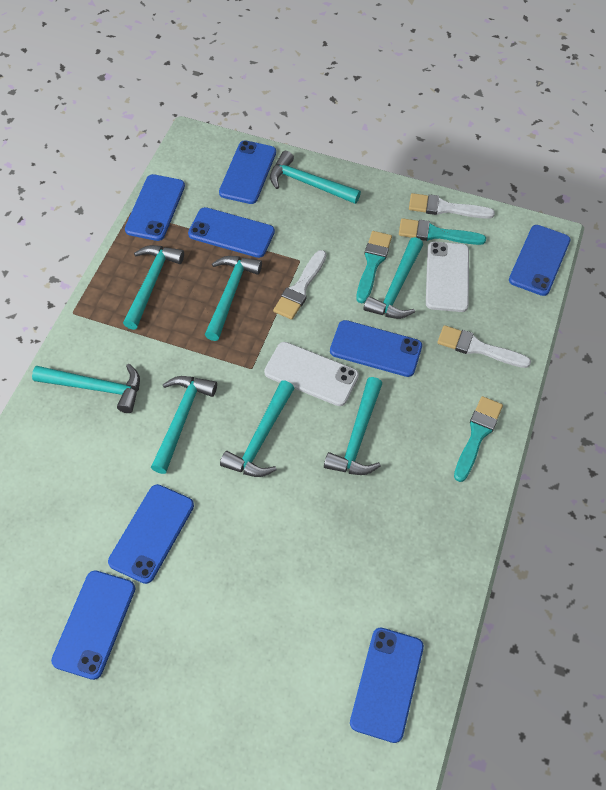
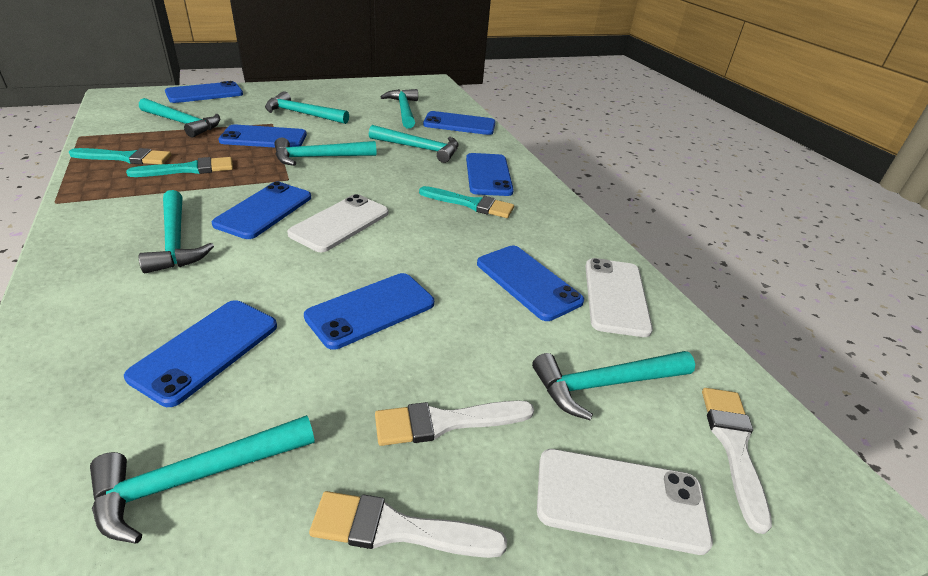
white phone: [264,342,359,406] [426,241,469,312] = 2 -> [287,194,389,252] [537,449,713,555] [585,258,653,337] = 3

